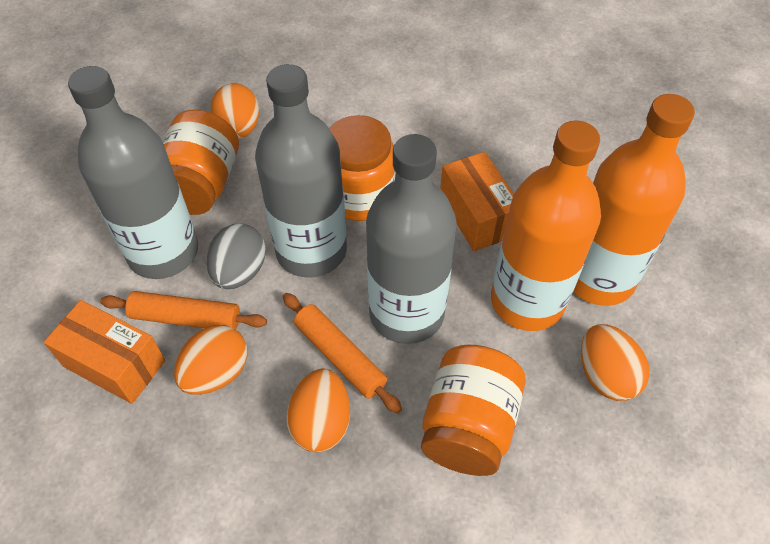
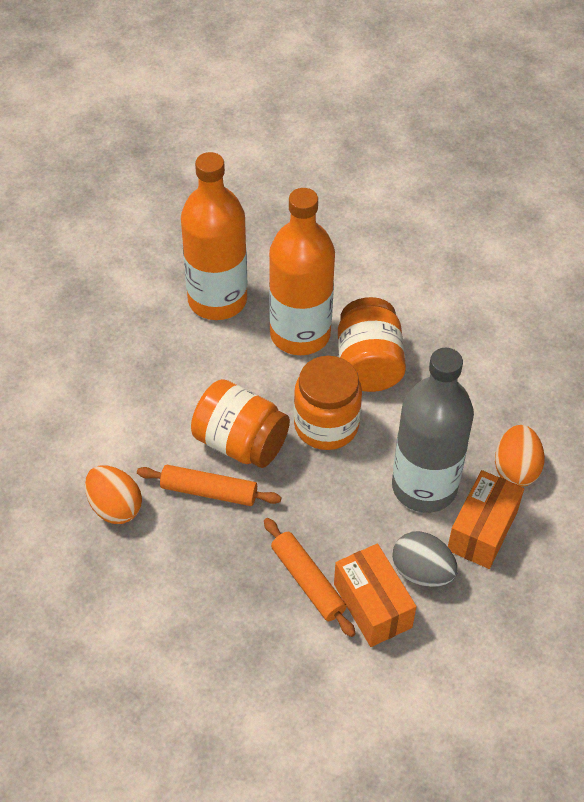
grey bottle: [68,66,198,279] [255,64,347,278] [366,134,457,344] = 3 -> [392,348,474,513] = 1
orange egg: [174,325,247,395] [211,83,259,139] [286,368,350,452] [581,324,649,401] = 4 -> [85,465,142,524] [495,425,545,487] = 2

